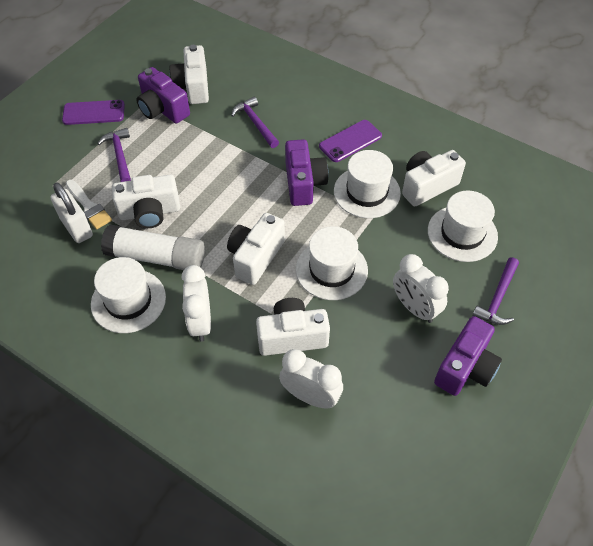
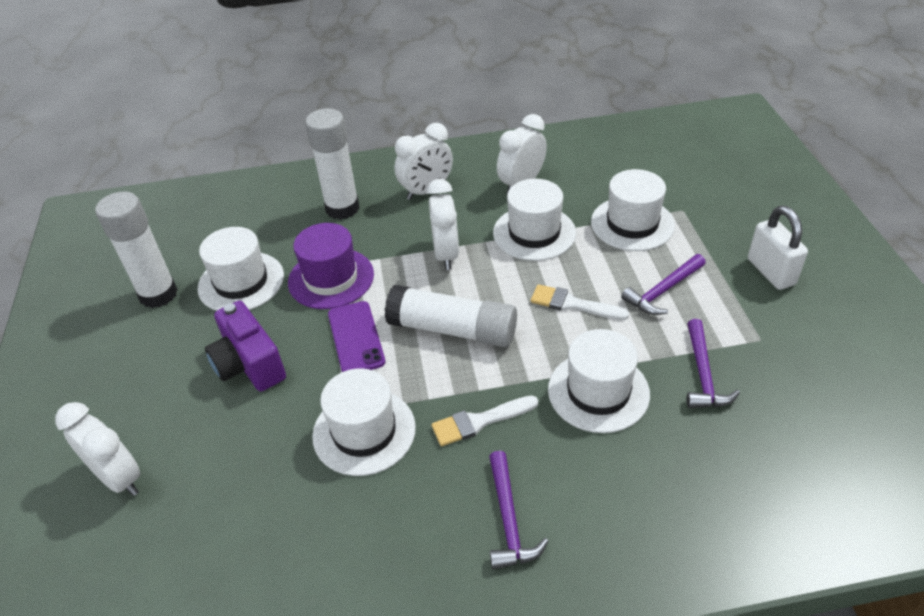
purple camera: [136,67,190,123] [285,139,329,206] [434,316,502,396] = 3 -> [205,301,286,392] = 1
purple hat: none = 0 -> [288,223,374,309] = 1
purple phone: [62,100,125,125] [319,120,382,162] = 2 -> [328,301,385,372] = 1
white brush: [66,180,112,229] = 1 -> [431,395,538,446] [531,284,629,320] = 2
white camera: [112,175,180,228] [169,45,209,104] [227,213,285,285] [256,298,330,356] [402,150,466,206] = 5 -> none = 0
white clock: [182,265,211,342] [279,349,343,409] [393,254,449,323] = 3 -> [55,402,140,496] [394,123,453,200] [427,179,459,270] [497,114,547,194] = 4
white glue stick: [101,225,205,270] = 1 -> [95,192,178,308] [305,108,359,220] [385,285,517,347] = 3
white hat: [91,257,166,333] [296,226,368,300] [334,150,401,218] [428,190,498,262] = 4 -> [197,227,284,311] [312,368,416,476] [493,179,576,261] [548,329,650,433] [591,169,675,251] = 5

